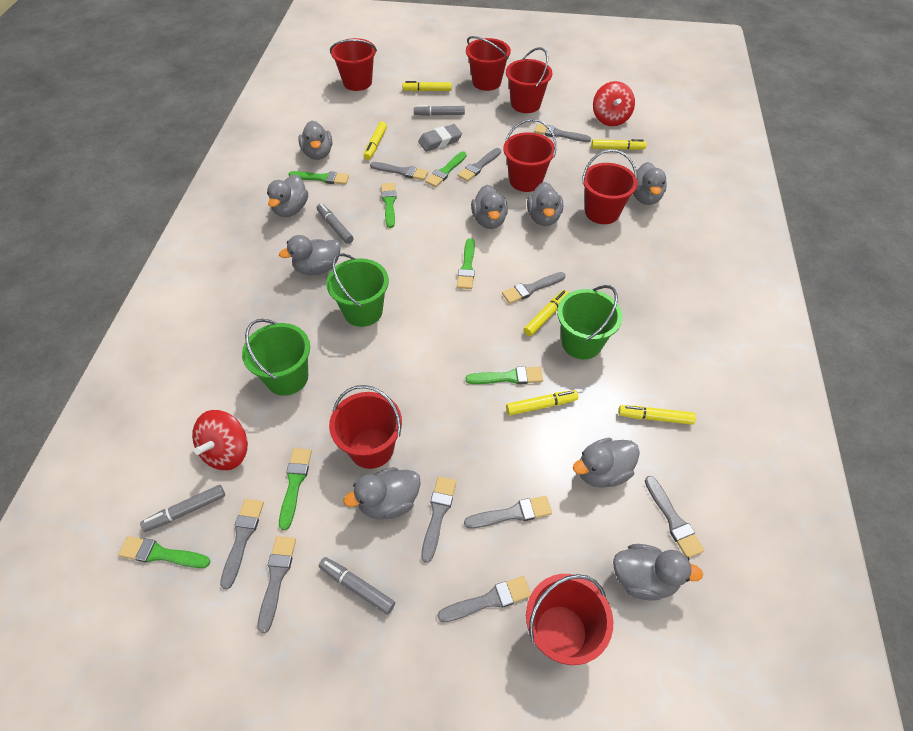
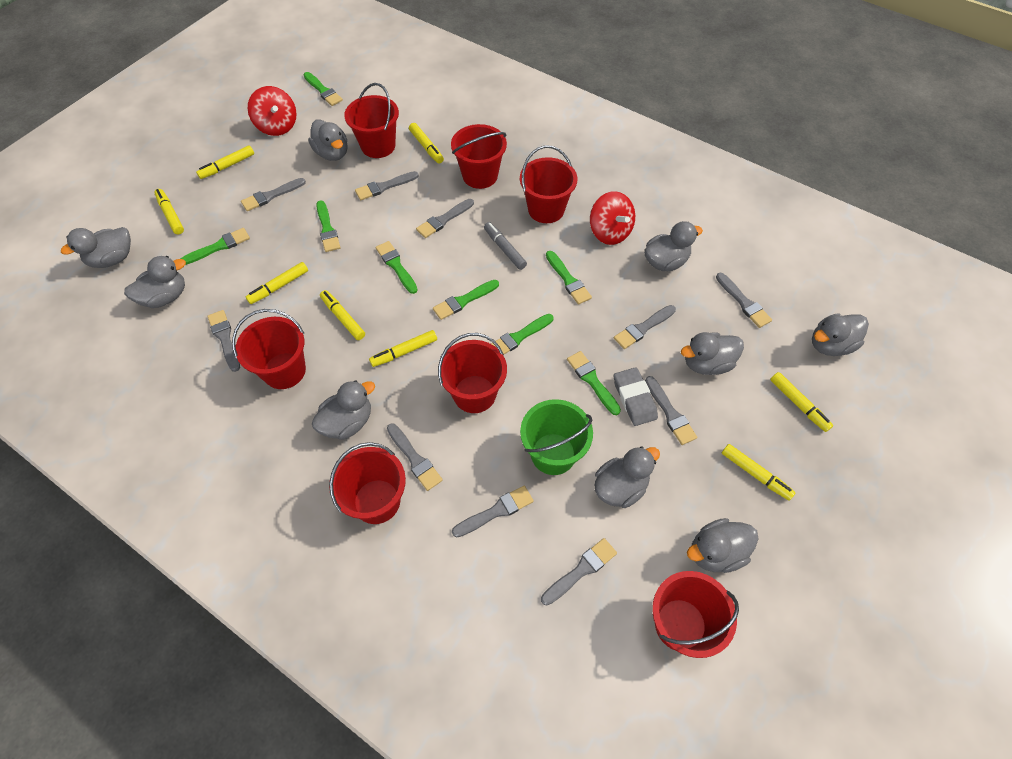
green brush: [118,536,210,568] [279,448,312,530] [289,171,349,185] [381,183,397,228] [425,151,467,187] [457,238,475,289] [466,366,543,384] = 7 -> [181,228,250,265] [304,72,343,106] [316,200,340,252] [376,241,418,294] [433,280,499,320] [491,314,554,354] [546,251,592,305] [567,351,621,415] = 8
green bucket: [242,319,310,396] [326,253,389,327] [557,285,622,359] = 3 -> [520,399,593,475] = 1
grey marker: [140,485,225,532] [317,203,353,244] [319,557,395,615] [414,105,465,116] = 4 -> [484,222,527,270] = 1
yellow marker: [364,121,387,160] [402,81,452,91] [506,390,578,415] [523,290,569,336] [591,139,646,150] [618,405,696,425] = 6 -> [154,189,184,234] [196,145,254,179] [246,262,308,304] [320,290,365,340] [369,330,437,367] [409,123,444,164] [722,444,796,501] [770,372,833,432] = 8

